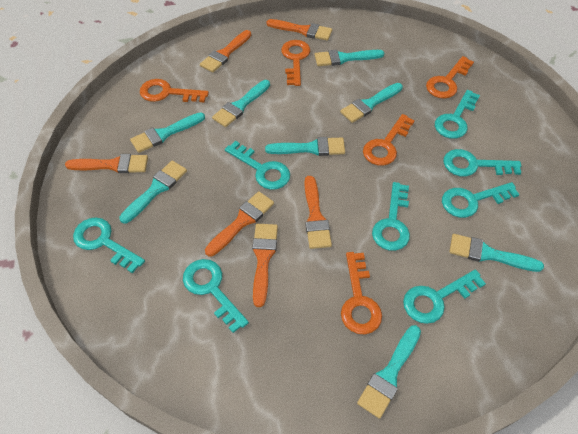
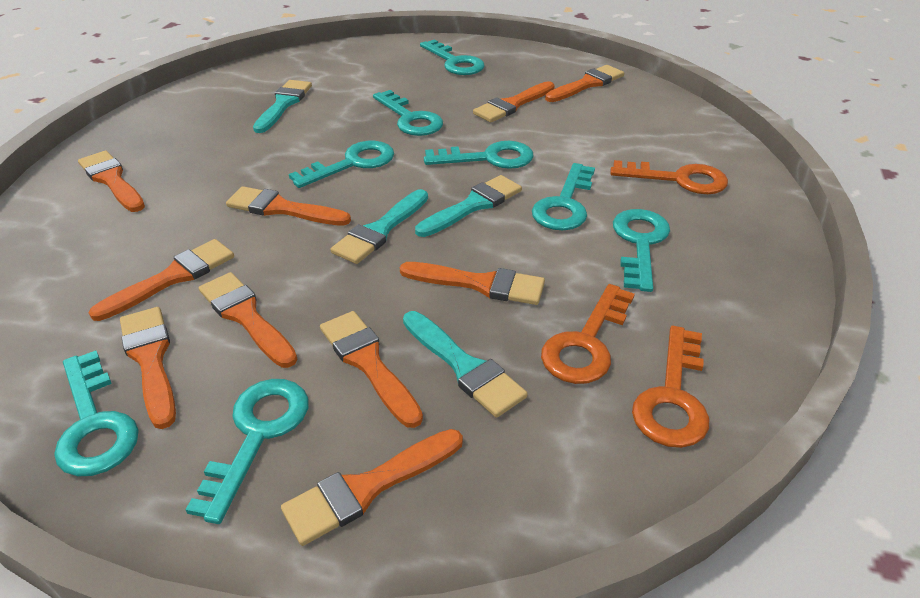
orange brush: [65,154,148,173] [200,30,251,73] [205,191,274,256] [252,224,278,307] [266,19,332,41] [304,176,332,249] = 6 -> [78,150,145,212] [89,239,234,321] [120,307,176,429] [199,272,297,368] [226,186,351,226] [281,429,463,546] [320,311,423,428] [400,262,545,305] [473,81,555,122] [545,65,624,102] = 10
orange key: [140,79,209,102] [281,40,310,86] [341,252,382,334] [363,114,415,166] [426,56,474,99] = 5 -> [541,284,635,384] [610,160,728,194] [632,326,709,448] = 3
turquoise brush: [119,161,187,224] [130,112,205,153] [212,80,270,127] [265,137,345,156] [315,50,384,66] [340,83,403,123] [357,325,421,419] [449,234,544,272] = 8 -> [253,80,312,133] [331,189,428,264] [403,311,528,418] [415,175,522,237] = 4

